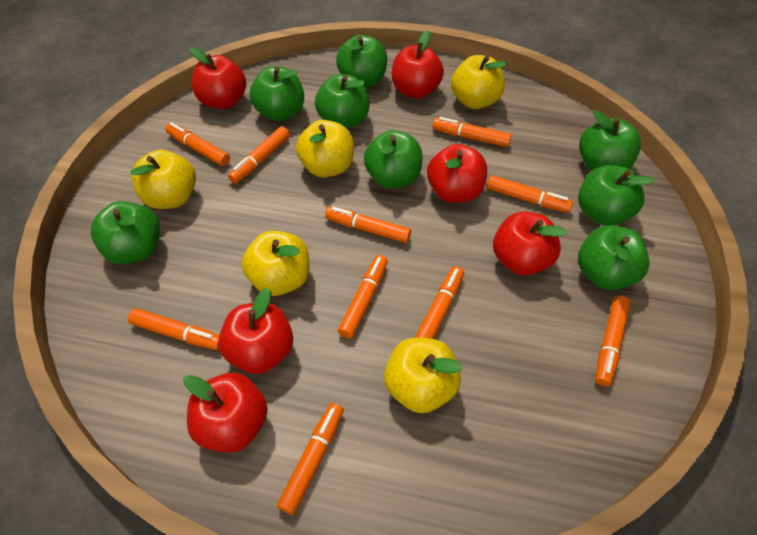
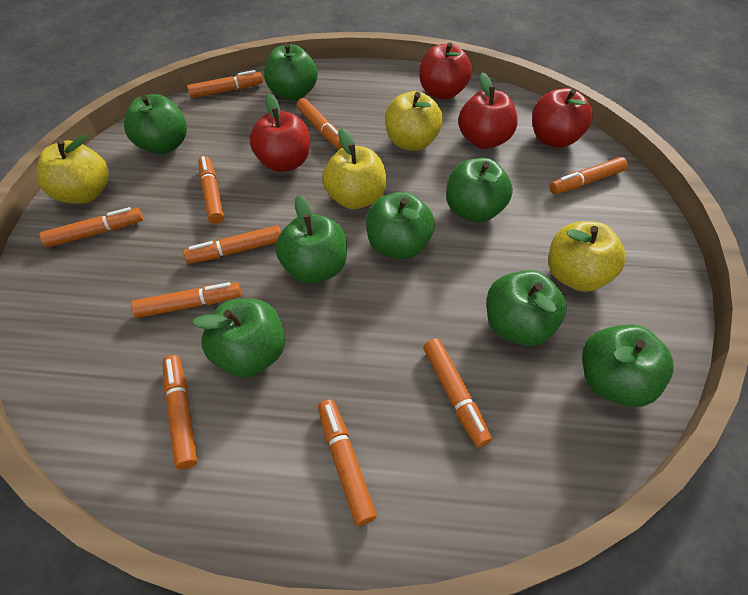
red apple: [184,373,268,453] [190,47,246,109] [218,288,293,374] [392,30,444,98] [427,144,487,203] [493,212,567,275] = 6 -> [250,94,310,172] [419,42,472,100] [458,72,518,149] [532,88,593,148] = 4
yellow apple: [130,150,196,209] [242,231,309,296] [296,120,354,178] [384,338,463,413] [451,55,507,109] = 5 -> [37,135,109,204] [322,128,386,209] [385,91,443,151] [548,221,626,292] = 4

